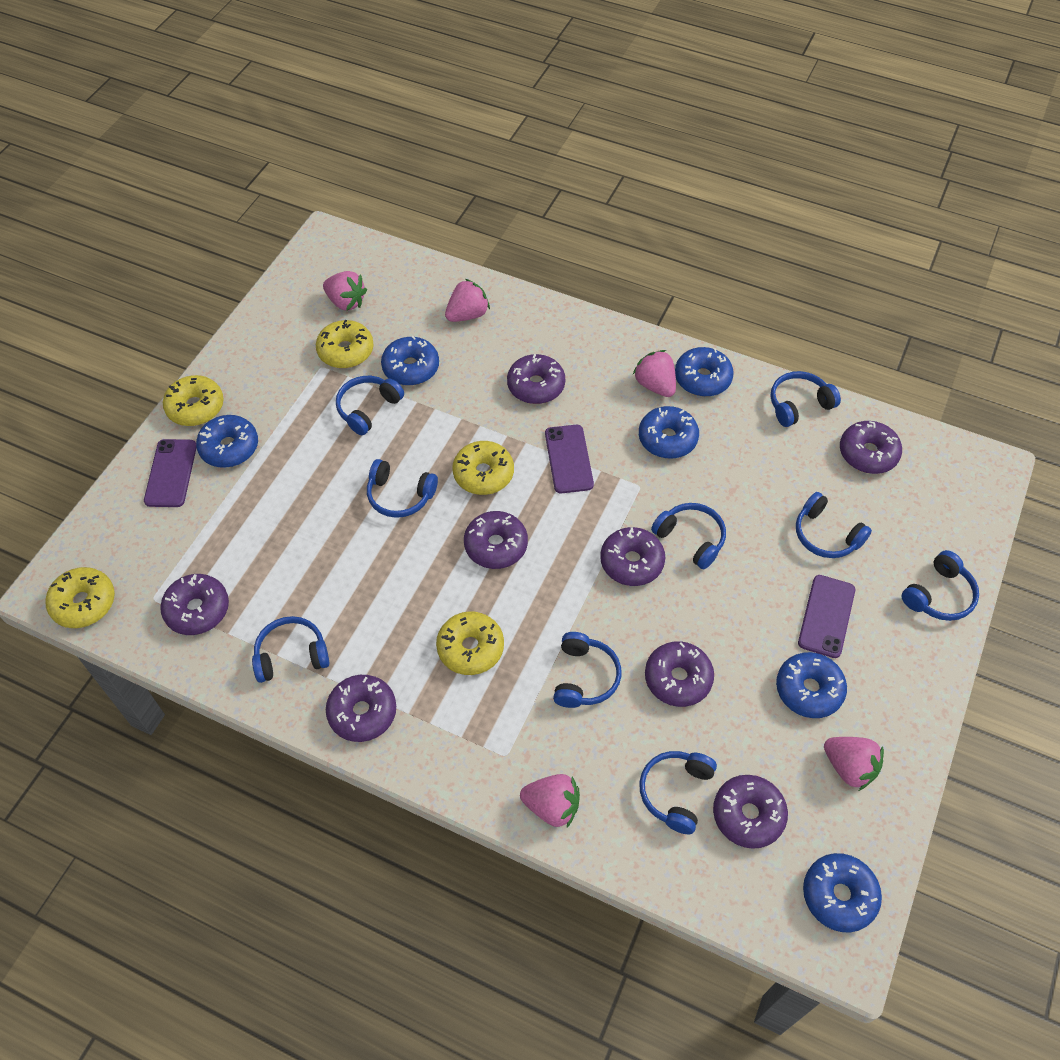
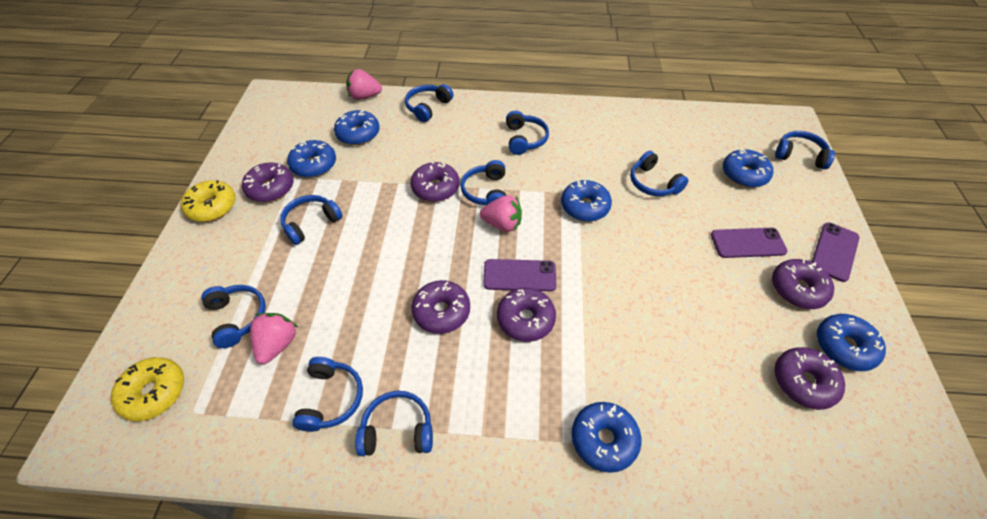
pink strawberry: [323,271,367,311] [445,279,490,322] [520,774,580,828] [633,350,676,397] [824,737,884,791] = 5 -> [250,313,298,364] [346,69,382,100] [480,195,522,232] = 3
purple donut: [160,574,229,635] [326,675,396,742] [464,511,528,569] [507,354,565,404] [600,527,665,586] [645,641,714,707] [713,775,788,849] [840,421,902,474] = 8 -> [242,163,294,202] [411,161,460,202] [411,280,470,334] [497,288,556,342] [772,259,834,309] [774,347,845,410] = 6
yellow donut: [45,567,115,628] [163,375,224,426] [316,320,374,368] [436,611,504,675] [452,441,514,495] = 5 -> [111,357,184,421] [181,180,236,222] = 2

